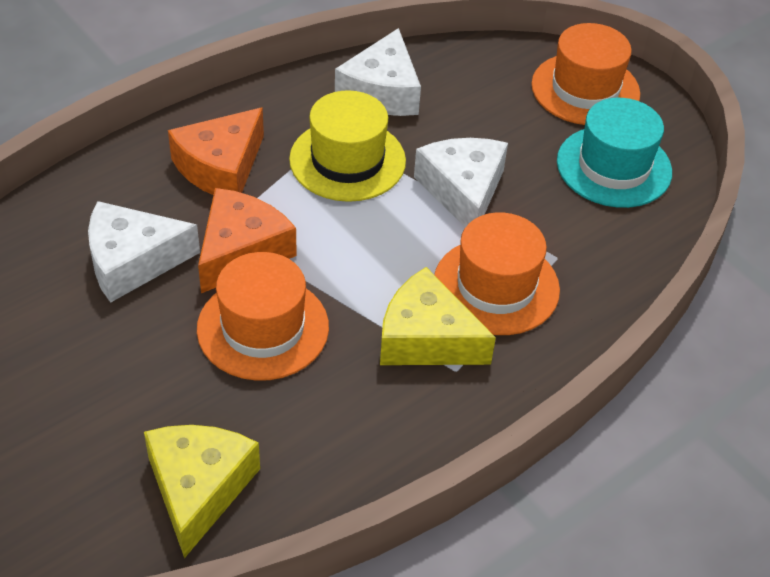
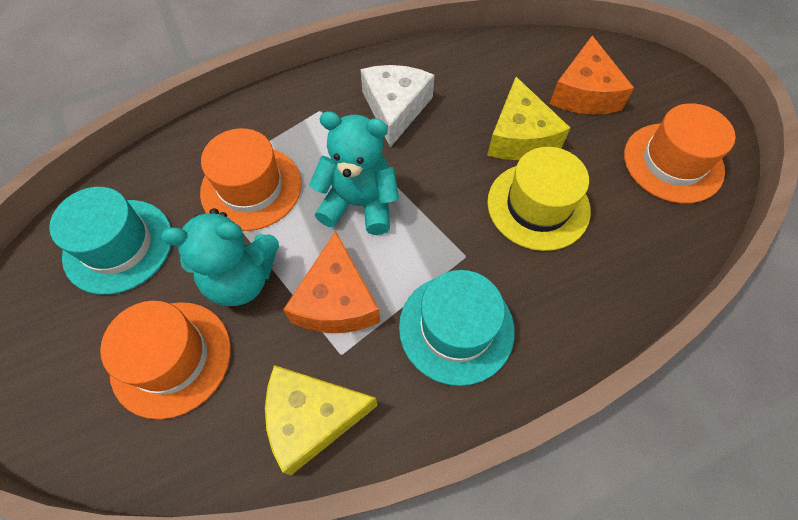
turquoise hat: [557,98,672,208] = 1 -> [49,187,171,295] [399,270,515,386] = 2
turquoise teddy bear: none = 0 -> [161,208,279,306] [309,112,399,235] = 2
white cheese: [88,201,200,303] [335,28,421,116] [414,138,508,228] = 3 -> [360,65,435,147] = 1

